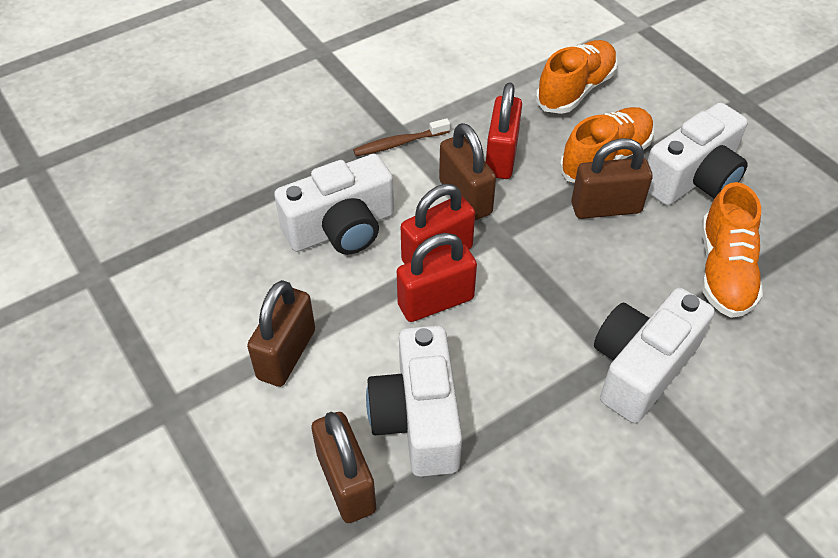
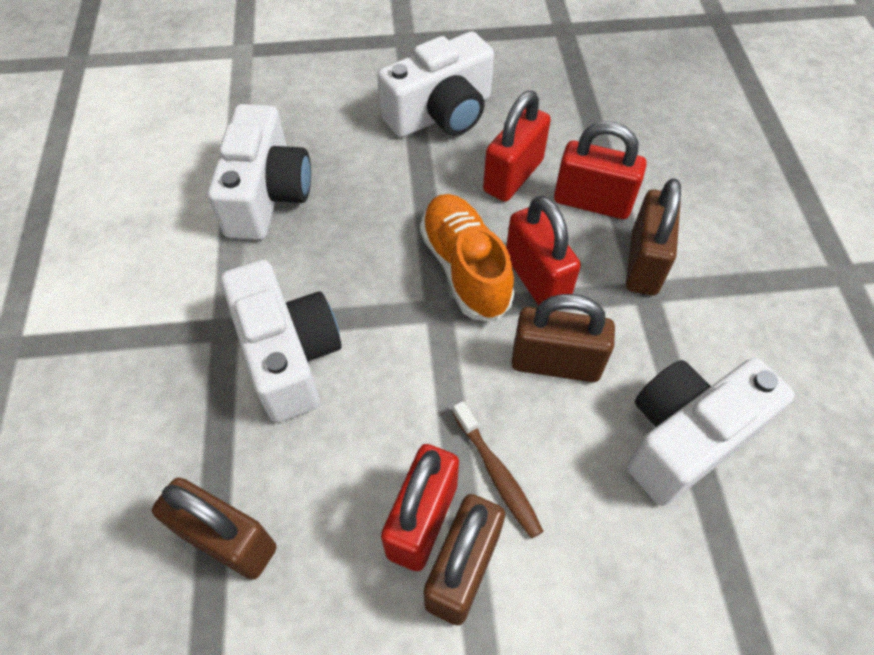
orange shoe: [536,40,618,114] [560,107,654,183] [702,182,763,318] = 3 -> [420,194,515,321] = 1
red padlock: [397,233,477,322] [401,184,475,264] [486,82,522,179] = 3 -> [381,444,459,571] [483,91,551,202] [506,196,581,306] [554,121,647,219] = 4

